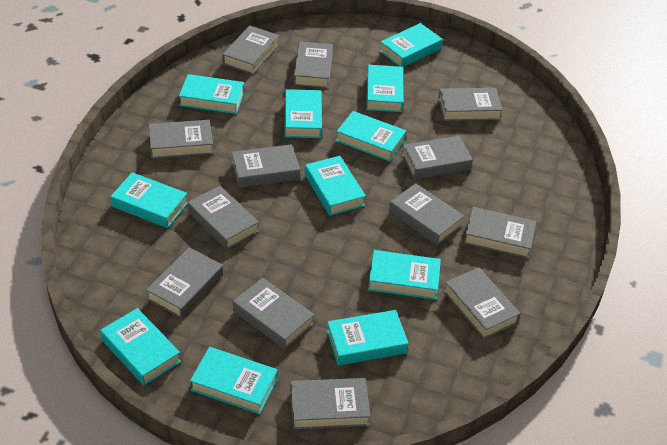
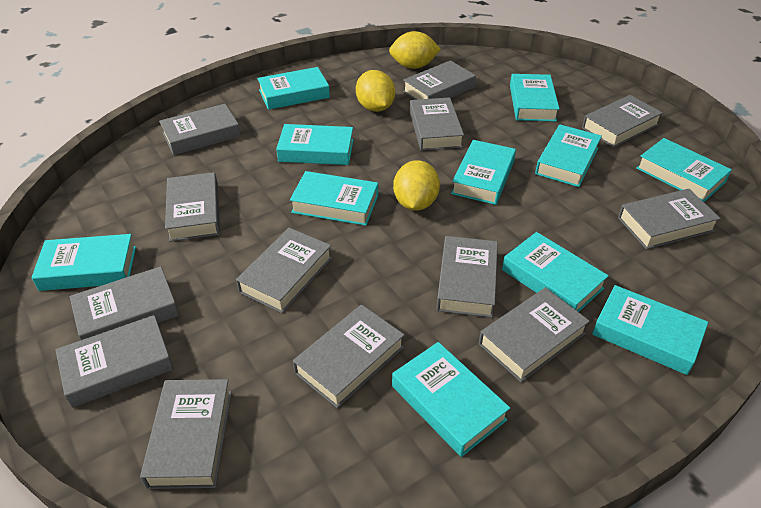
yellow lemon: none = 0 -> [356,70,395,112] [389,31,441,69] [393,160,440,211] = 3

